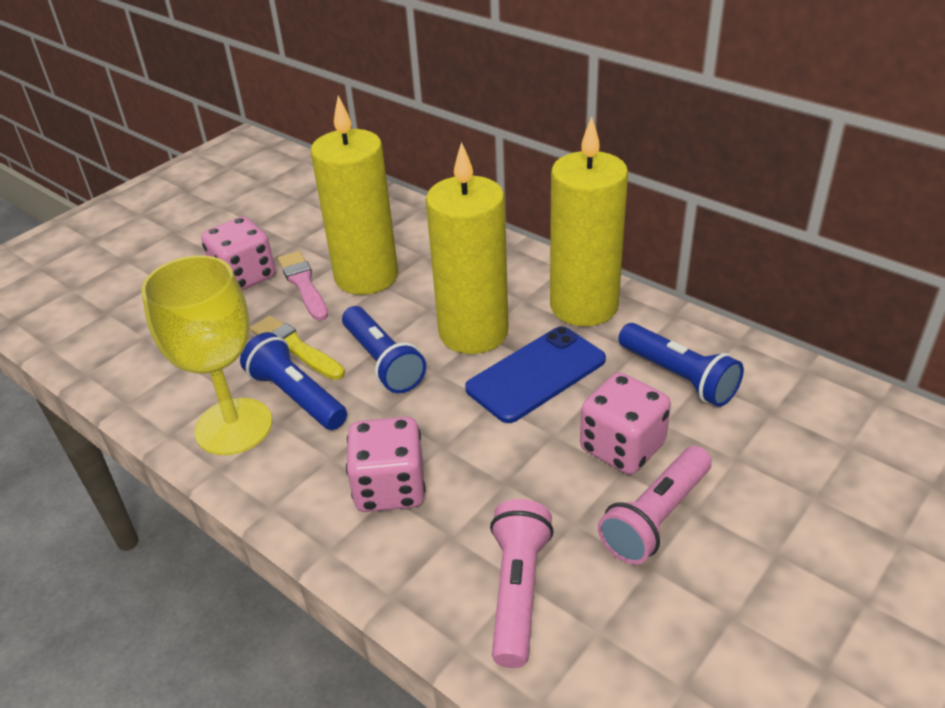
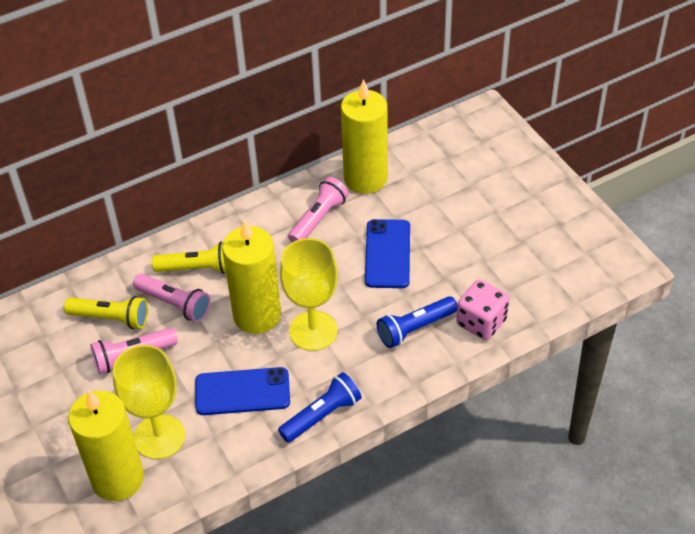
blue flashlight: [240,332,347,430] [342,306,426,393] [618,323,744,407] = 3 -> [278,372,362,443] [377,296,457,348] = 2
blue phone: [465,326,606,423] = 1 -> [195,367,290,415] [365,219,410,288] = 2
pink brush: [278,251,328,321] = 1 -> none = 0
pink dice: [201,217,276,290] [346,417,425,512] [580,372,671,475] = 3 -> [456,280,509,340] = 1
pink flashlight: [490,499,554,668] [598,446,712,565] = 2 -> [90,328,178,374] [133,274,211,322] [288,177,349,242] = 3
yellow brush: [250,315,345,380] = 1 -> none = 0
yellow flashlight: none = 0 -> [64,296,148,329] [152,242,226,274] = 2
yellow goblet: [141,255,272,455] = 1 -> [113,345,185,460] [280,238,338,351] = 2

